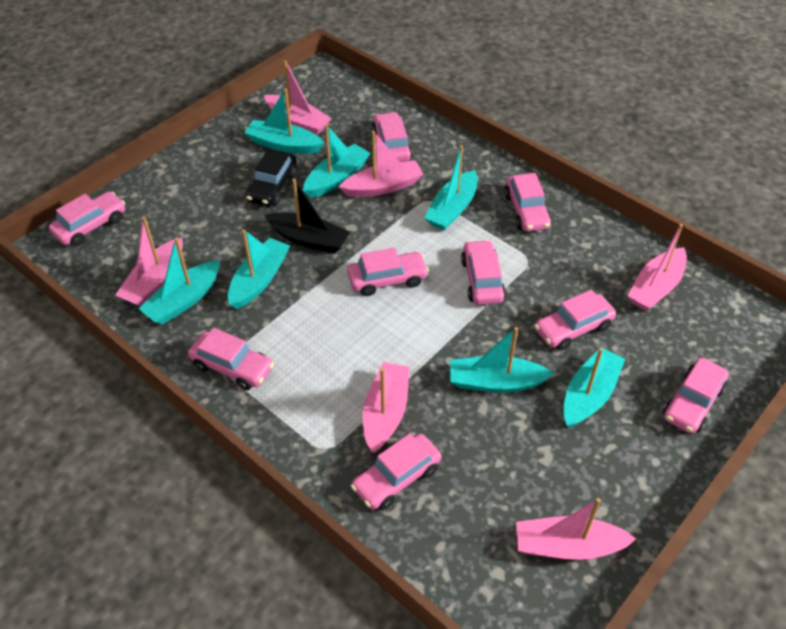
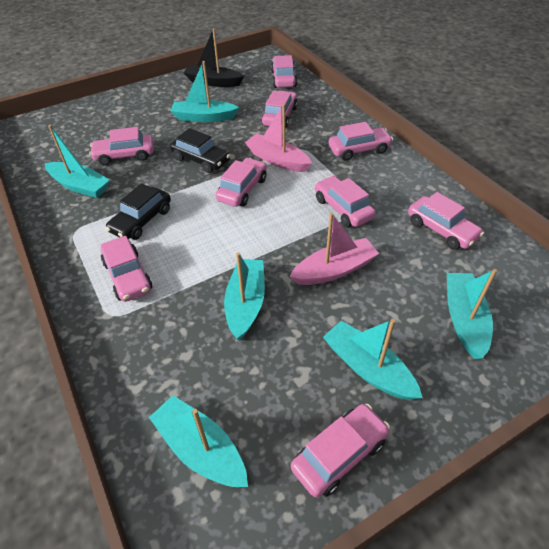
black car: [246,149,297,207] = 1 -> [105,183,171,240] [170,128,231,173] = 2
pink boat: [115,217,183,306] [264,60,332,135] [339,131,423,197] [363,362,410,453] [516,498,636,560] [628,224,687,311] = 6 -> [245,104,312,172] [289,213,379,285] = 2
turquoise boat: [139,237,220,324] [228,229,290,309] [244,88,324,154] [303,124,371,198] [424,145,478,230] [450,327,554,393] [563,347,625,428] = 7 -> [45,125,110,198] [149,395,248,487] [171,61,239,122] [224,252,265,340] [323,319,423,400] [447,269,497,359] = 6

